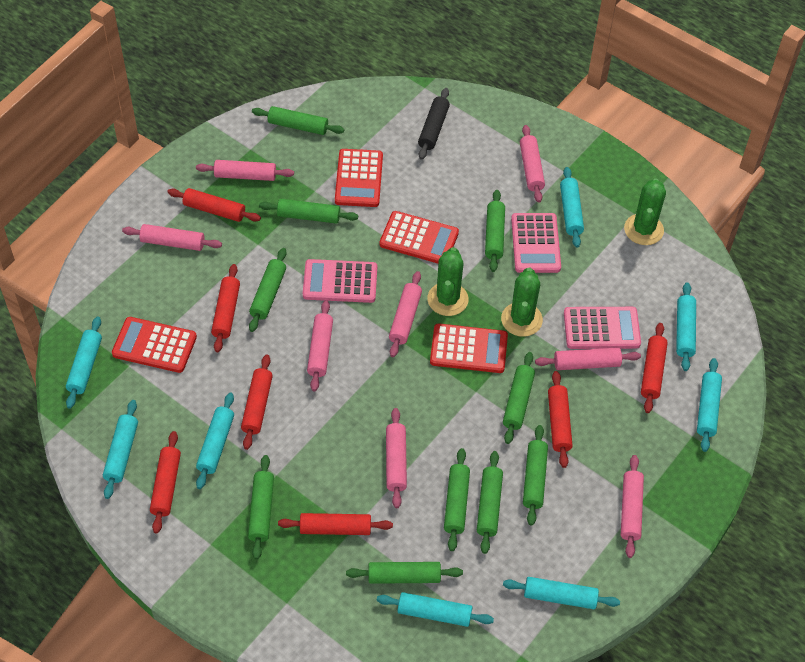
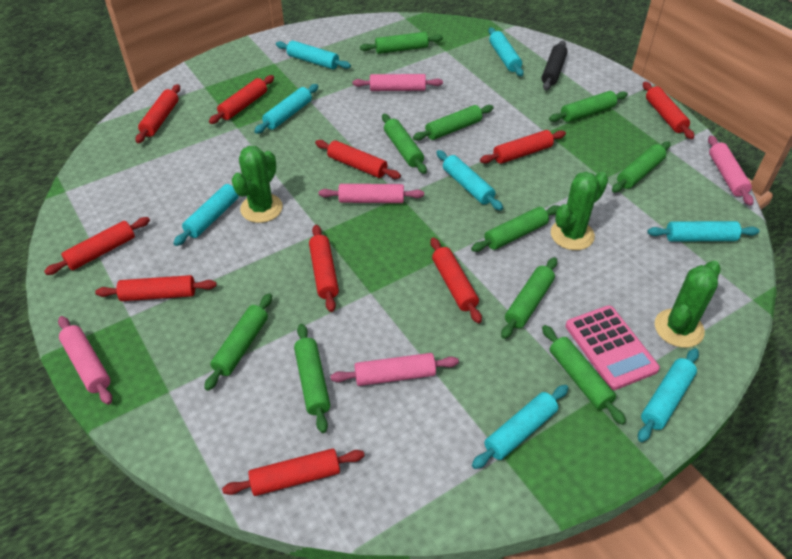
pink calculator: [303,259,377,303] [511,213,561,273] [564,307,641,349] = 3 -> [566,305,660,390] = 1
pink rolling pin: [122,224,222,251] [196,160,294,181] [307,300,333,391] [386,408,407,508] [389,271,422,357] [520,125,545,203] [535,348,641,370] [621,455,644,558] = 8 -> [58,316,112,405] [319,184,424,203] [330,353,459,386] [353,74,443,91] [708,136,754,206] = 5
red calculator: [112,317,197,373] [335,149,383,207] [380,211,459,263] [430,323,508,373] = 4 -> none = 0
red rolling pin: [150,431,181,534] [167,188,261,222] [211,264,240,352] [241,355,273,450] [278,513,393,535] [548,371,573,468] [641,323,668,413] = 7 -> [44,217,150,275] [95,275,217,301] [136,84,180,143] [209,75,274,124] [222,448,365,496] [309,225,339,312] [315,140,401,179] [430,237,482,323] [480,130,566,164] [643,82,694,139] = 10

